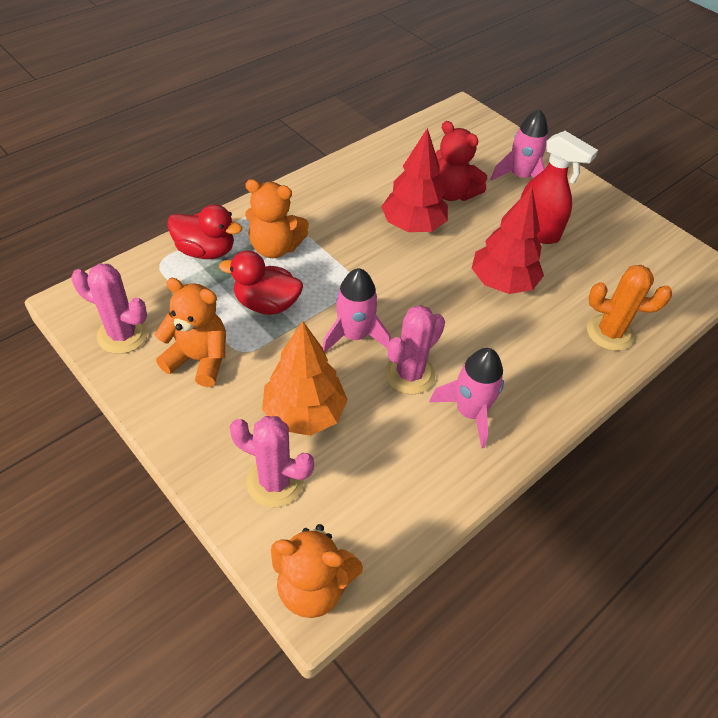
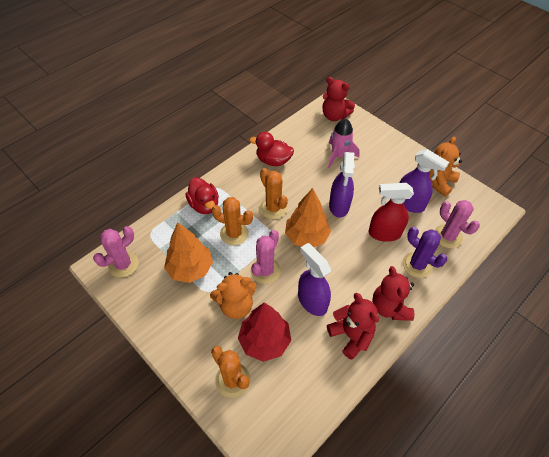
orange cactus: [587,265,672,351] = 1 -> [211,346,250,398] [212,197,253,246] [260,168,288,219] = 3
orange teddy bear: [155,278,226,387] [245,179,309,258] [271,524,363,618] = 3 -> [210,272,257,319] [429,137,462,197] = 2
orange tree: [262,321,348,436] = 1 -> [164,222,213,283] [285,188,331,247] = 2
pink rocket: [322,268,391,352] [429,348,504,448] [491,109,548,181] = 3 -> [328,118,360,168] = 1
purple cactus: none = 0 -> [403,227,447,278] = 1
purple spray bottle: none = 0 -> [298,243,331,316] [329,152,355,218] [399,149,449,213] = 3
red teddy bear: [436,121,487,201] = 1 -> [322,77,355,121] [327,293,379,360] [372,266,414,321] = 3
red tree: [381,128,448,232] [472,187,544,294] = 2 -> [238,303,291,362] = 1

